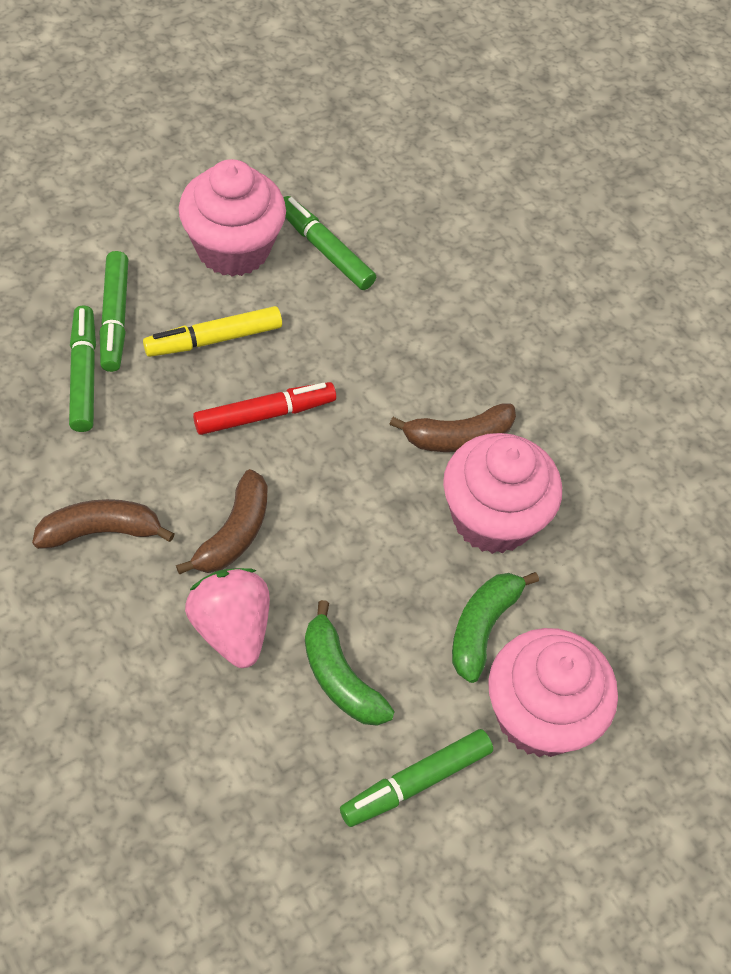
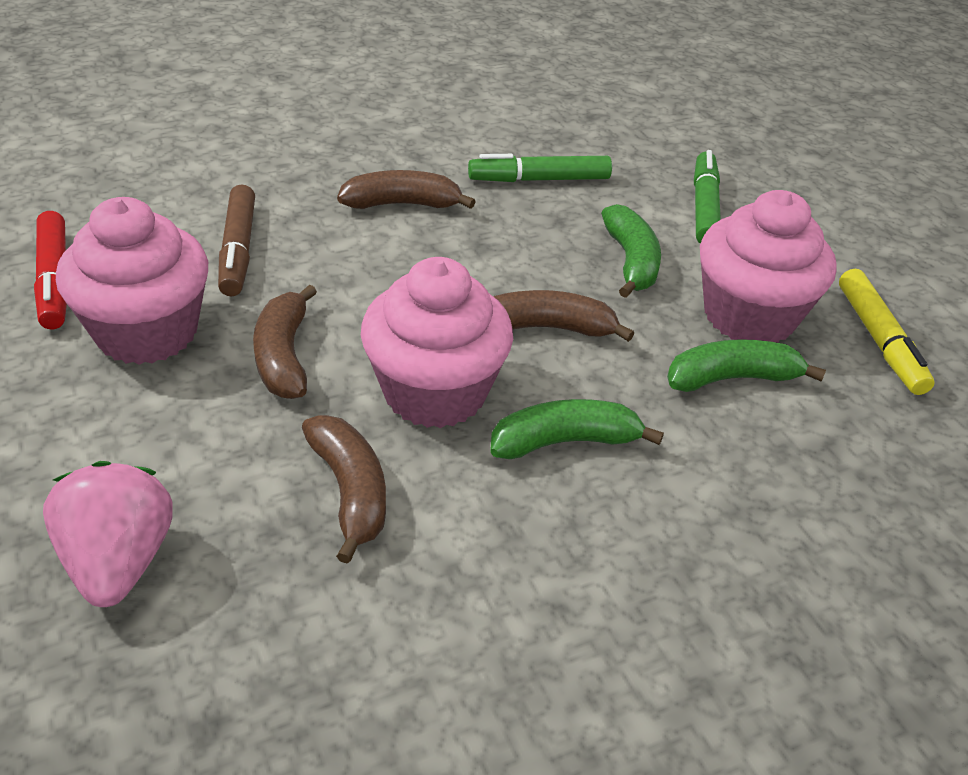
brown banana: [32,499,174,549] [176,469,268,574] [389,403,516,452] = 3 -> [253,285,317,399] [302,415,386,564] [337,170,476,209] [493,290,634,342] = 4
brown marker: none = 0 -> [218,184,255,296] = 1
green banana: [305,600,395,726] [452,572,539,683] = 2 -> [490,399,664,459] [601,204,661,298] [667,339,826,392] = 3
green marker: [69,305,96,432] [100,251,128,372] [284,196,376,290] [340,729,493,827] = 4 -> [468,154,612,182] [694,150,721,244] = 2

